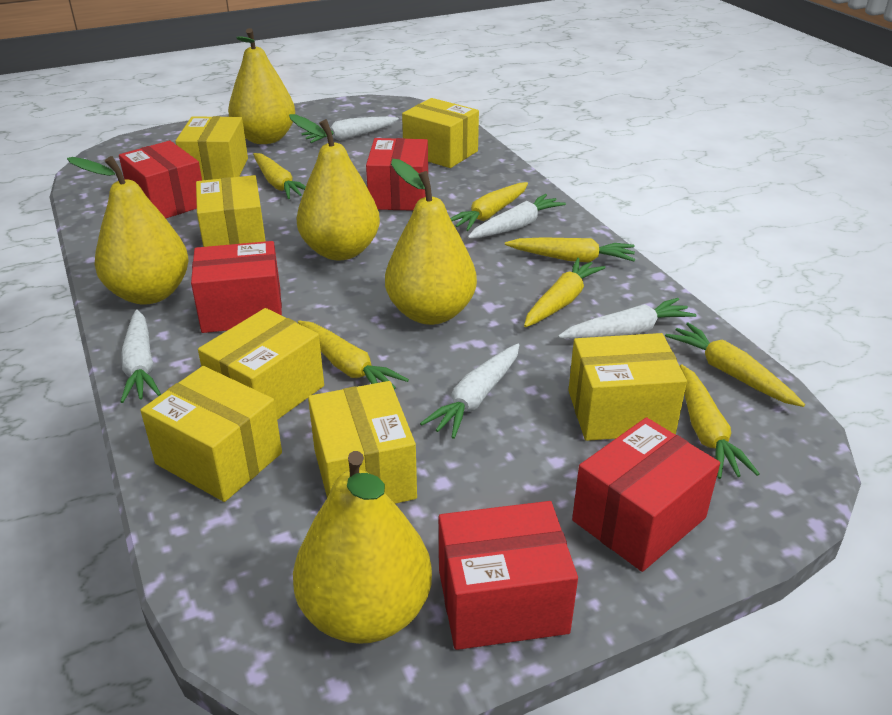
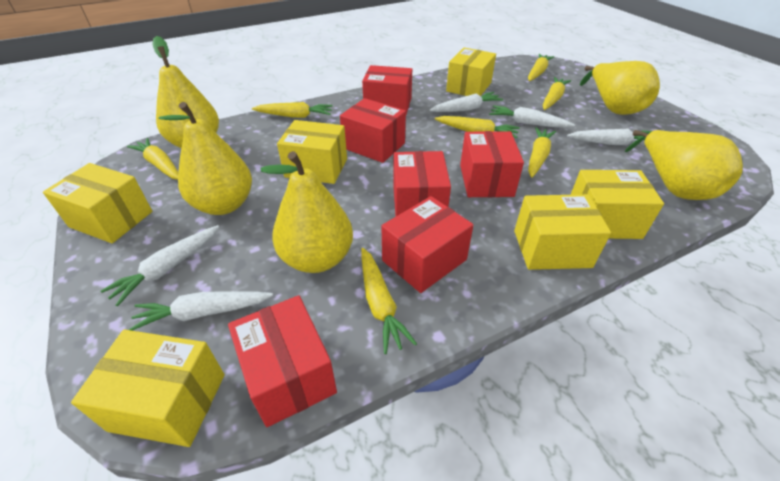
red box: [119,141,202,218] [191,241,282,333] [366,138,428,211] [439,501,578,650] [572,417,720,572] = 5 -> [228,295,337,427] [340,98,406,163] [362,65,412,115] [381,196,473,293] [393,151,451,216] [460,131,524,197] = 6
yellow box: [140,366,282,502] [175,116,248,180] [196,175,266,247] [198,308,324,420] [308,381,417,504] [402,98,479,168] [568,333,687,441] = 7 -> [43,163,152,243] [71,330,225,447] [277,120,347,184] [446,48,496,96] [514,194,611,270] [571,170,664,239] = 6

